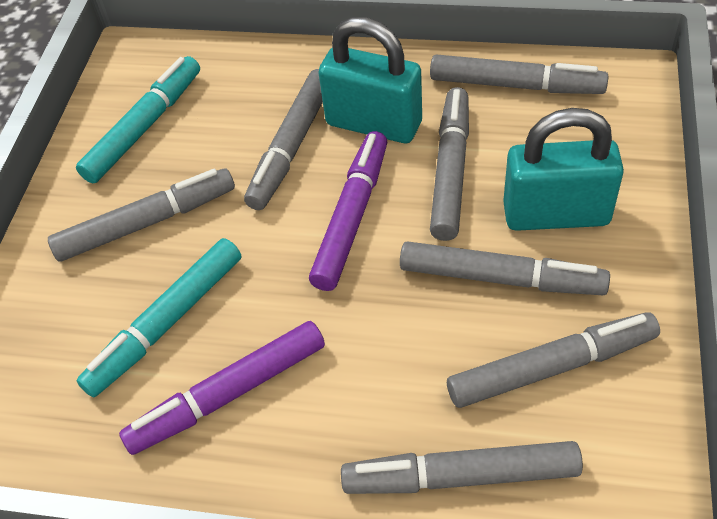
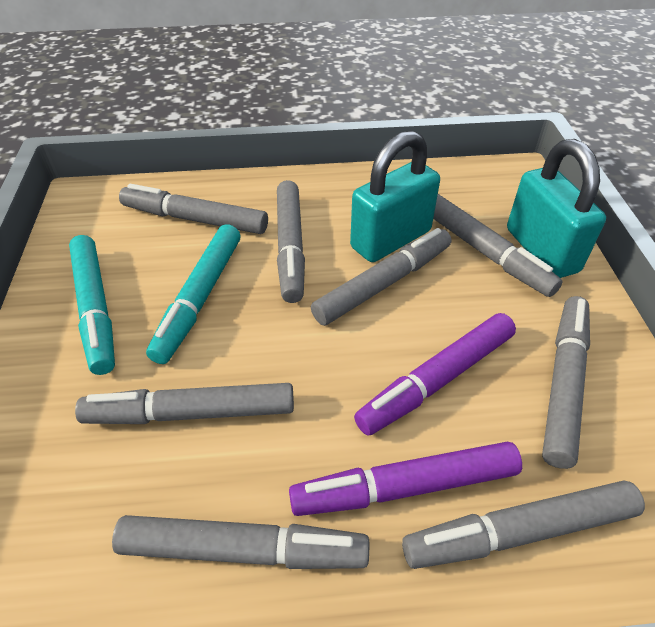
grey marker: [48,168,235,262] [244,69,323,210] [341,441,583,494] [400,241,610,295] [430,54,608,94] [430,87,469,241] [447,312,660,408] = 7 -> [75,383,294,424] [112,515,369,569] [119,184,268,234] [277,180,305,303] [311,228,451,326] [402,480,645,569] [433,194,562,297] [542,296,590,469] = 8

